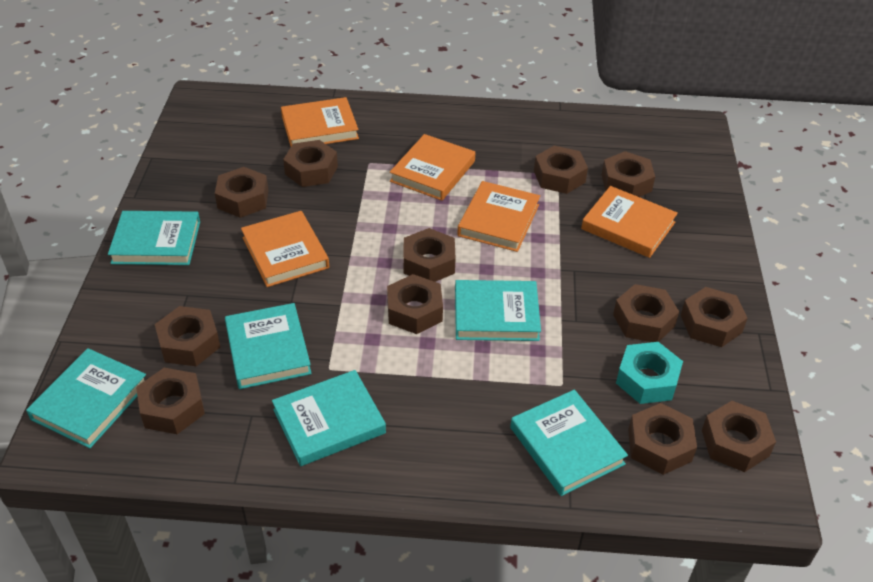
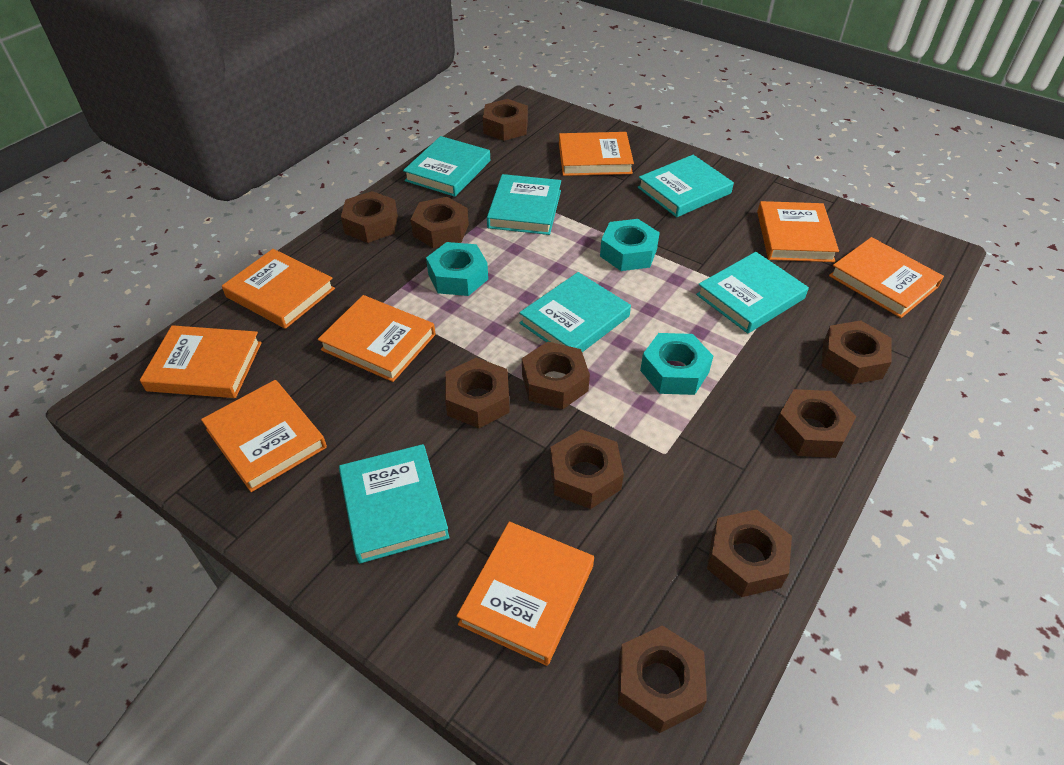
brown nut: [136,368,205,434] [155,306,220,366] [215,167,269,218] [283,140,338,187] [387,274,443,334] [403,228,456,282] [534,146,588,194] [602,151,655,197] [613,284,679,342] [628,403,697,475] [681,287,748,347] [702,401,776,472] = 12 -> [341,191,398,243] [411,197,469,248] [445,358,510,428] [483,99,528,141] [522,341,590,409] [550,429,624,509] [618,625,707,733] [707,509,792,597] [774,389,856,458] [821,321,892,385] = 10
orange book: [241,211,329,287] [281,97,359,146] [390,134,475,201] [457,181,540,252] [581,186,678,258] = 5 -> [140,325,262,398] [201,380,327,492] [222,249,335,329] [318,295,436,382] [456,521,594,666] [559,132,634,176] [757,201,839,262] [829,237,944,318] = 8
turquoise nut: [616,342,683,404] = 1 -> [426,242,488,296] [600,219,660,271] [640,333,713,395] = 3

